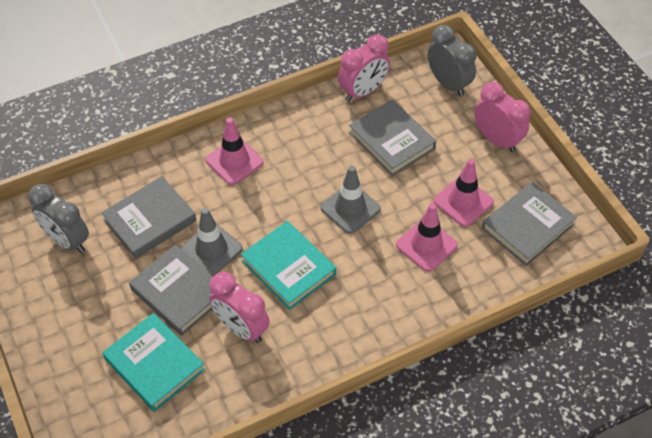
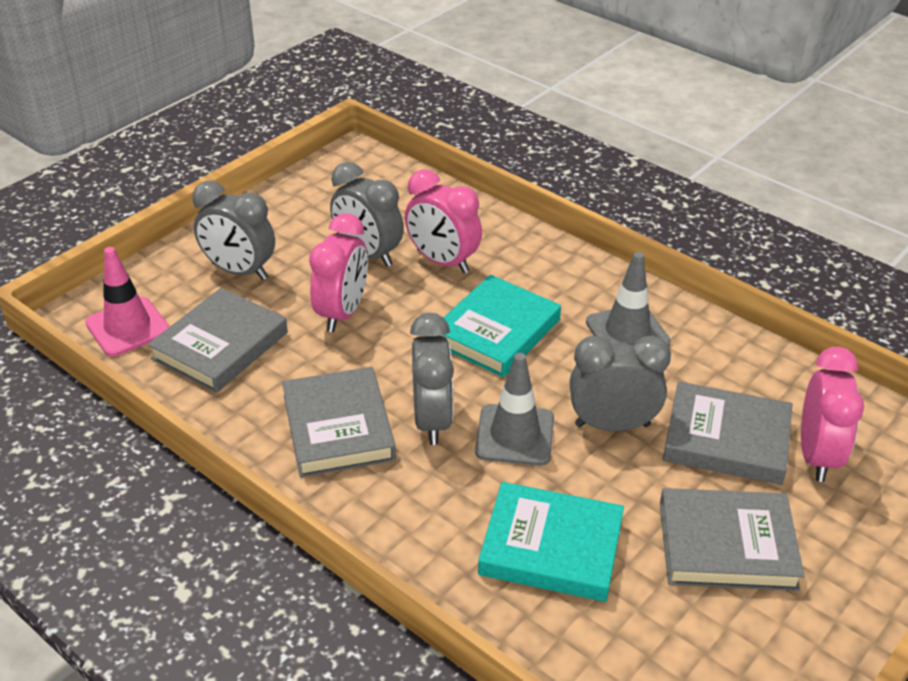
grey clock: [29,184,89,253] [428,25,476,96] = 2 -> [192,181,275,280] [330,162,404,267] [410,313,454,445] [570,336,671,431] = 4
pink traffic cone: [206,117,264,185] [396,203,458,272] [434,159,494,227] = 3 -> [85,247,169,356] = 1

